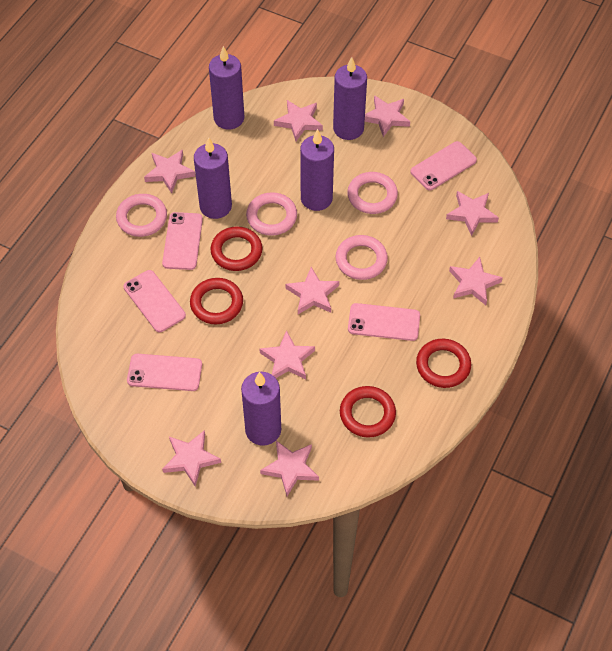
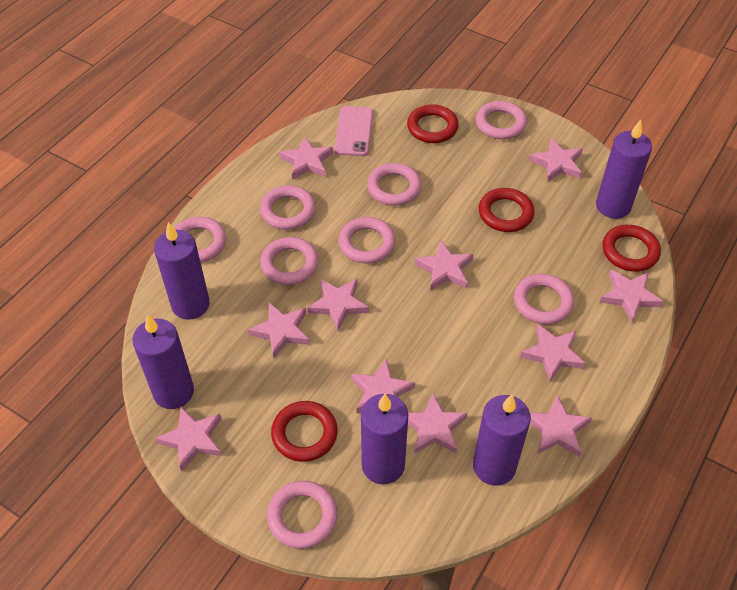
pink phone: [123,270,186,332] [127,354,202,391] [162,212,203,270] [348,303,420,341] [410,141,477,190] = 5 -> [334,106,373,156] = 1
pink ring: [116,194,167,237] [246,192,297,236] [335,235,388,280] [347,172,398,214] = 4 -> [174,217,226,262] [260,185,316,230] [260,237,319,285] [267,481,338,549] [338,217,396,264] [367,163,422,206] [476,101,527,139] [514,274,574,325] = 8
pink star: [144,149,195,193] [162,430,221,487] [259,330,315,379] [260,441,319,496] [274,100,323,141] [286,267,339,314] [365,95,410,137] [446,191,499,236] [449,257,503,305] = 9 -> [155,407,222,472] [248,303,310,358] [279,136,333,180] [307,279,369,331] [351,359,415,414] [408,393,468,454] [414,240,473,291] [520,324,586,382] [529,138,583,182] [530,394,592,457] [600,270,664,322] = 11

